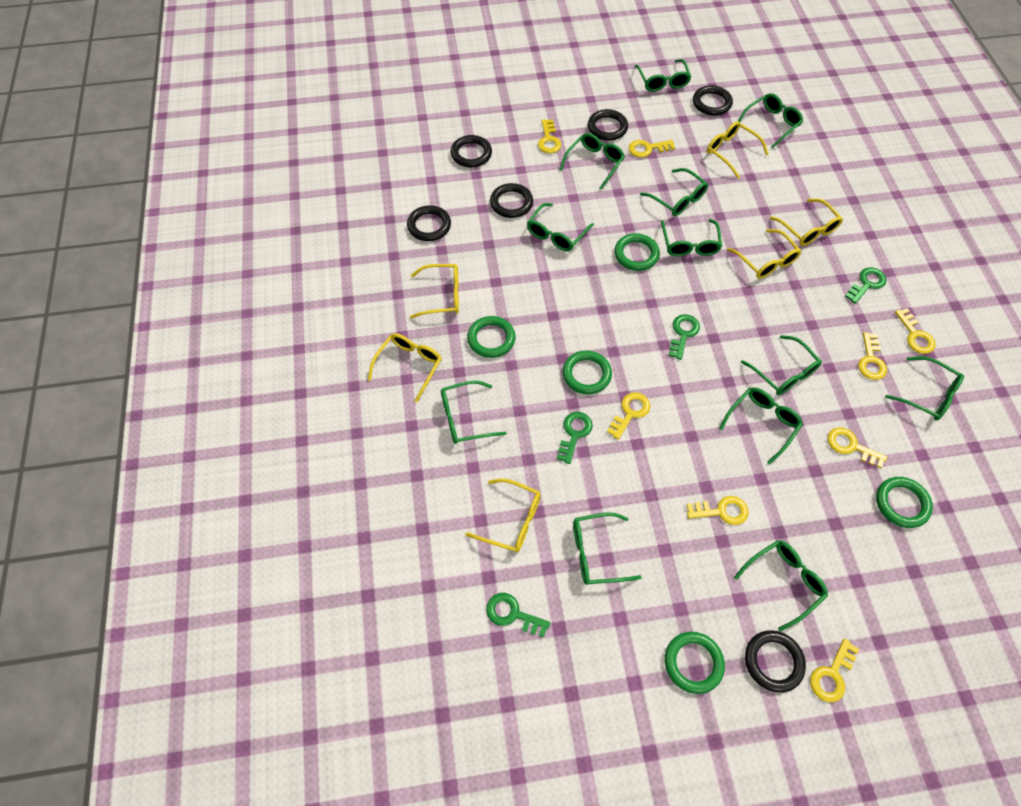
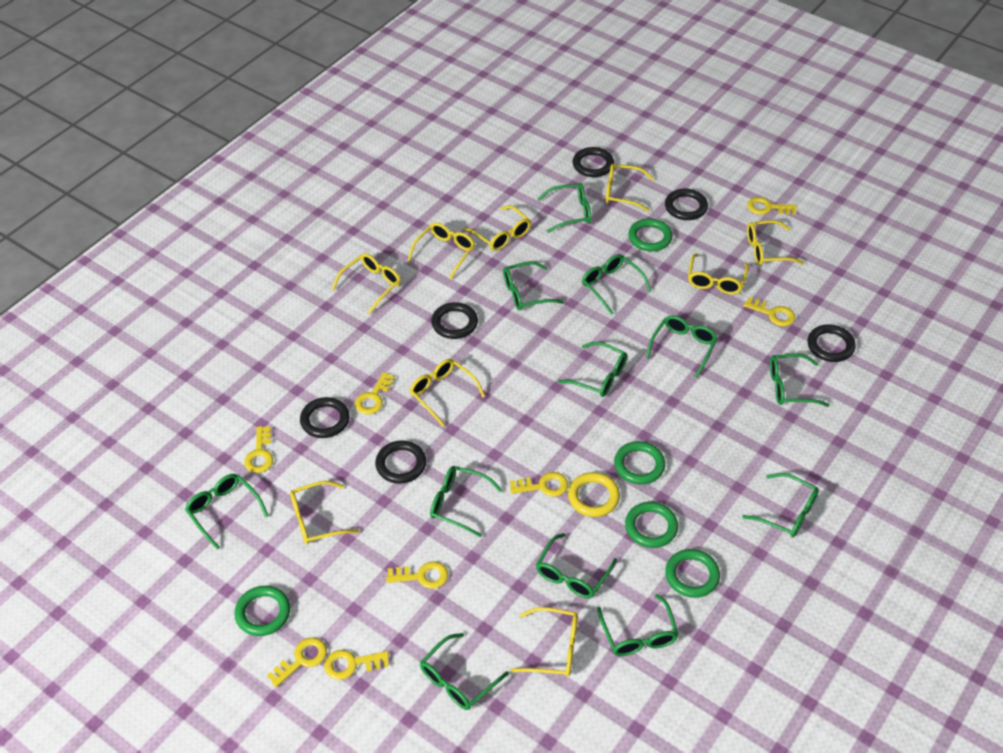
green key: [486,593,550,638] [557,412,593,464] [668,314,700,360] [845,267,886,304] = 4 -> none = 0
yellow glasses: [368,333,442,402] [410,264,459,319] [465,479,541,553] [707,121,769,178] [727,229,801,279] [770,199,843,246] = 6 -> [290,481,360,544] [332,253,401,314] [408,222,475,280] [410,359,485,426] [464,205,531,251] [511,607,578,677] [606,164,654,212] [688,254,749,295] [747,220,804,265] = 9
yellow ring: none = 0 -> [568,472,620,517] = 1

